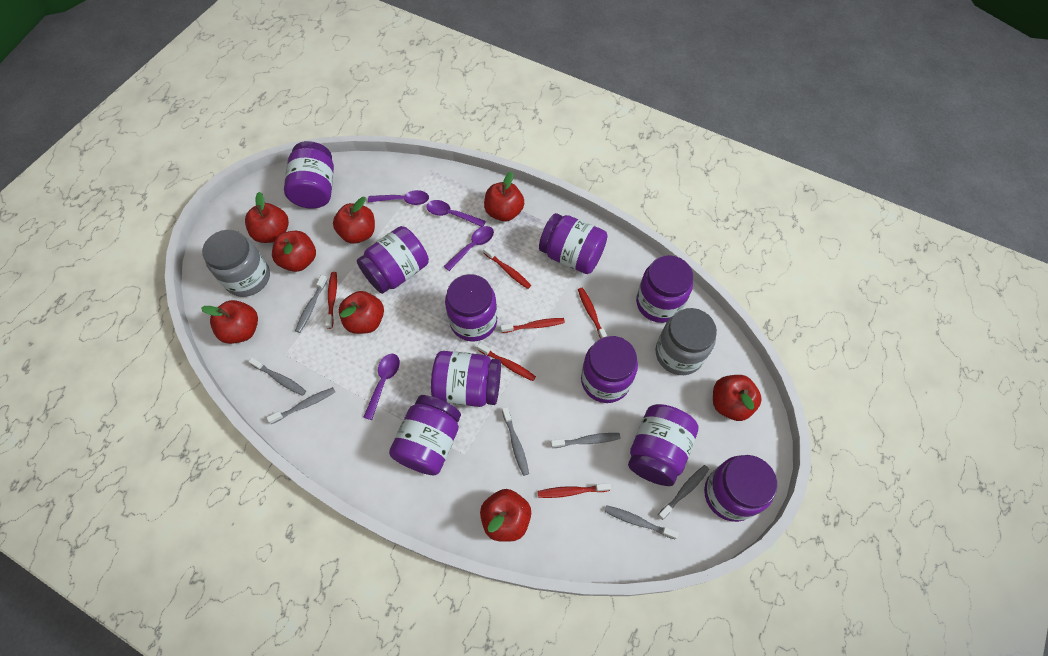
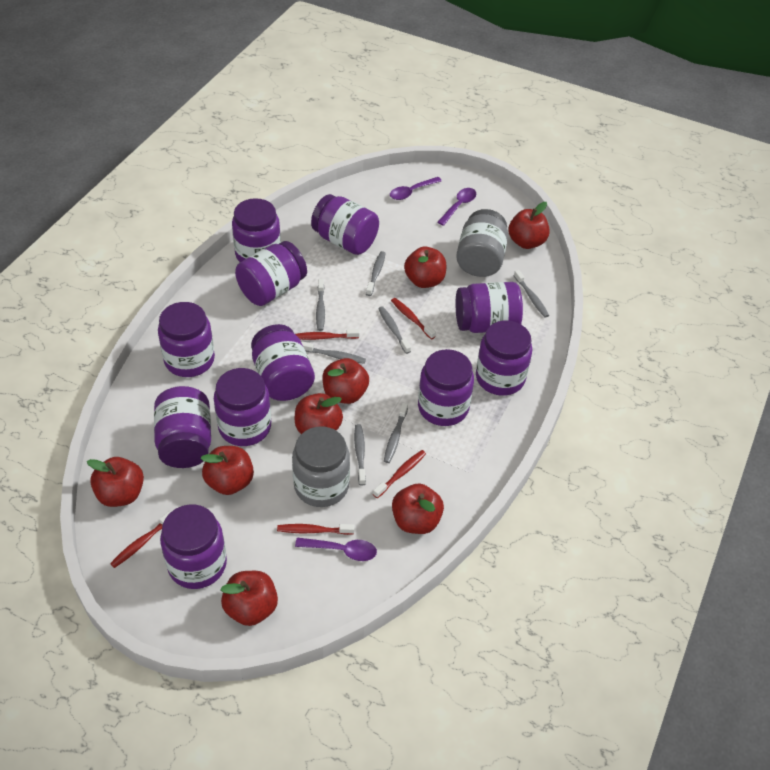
purple jar: [284,141,334,209] [357,226,429,294] [389,395,461,476] [431,351,501,407] [445,274,497,341] [539,213,608,274] [581,336,638,403] [628,404,698,486] [636,255,693,323] [704,455,777,522] = 10 -> [154,386,211,468] [158,302,215,377] [160,505,227,589] [214,368,271,446] [232,198,281,262] [235,241,307,306] [251,324,315,401] [311,194,379,255] [418,349,474,426] [456,282,523,333] [476,320,532,396] = 11
purple spoon: [363,354,400,420] [368,190,429,205] [426,200,486,227] [444,226,494,271] = 4 -> [295,538,377,561] [390,177,442,200] [437,188,476,226] = 3
red toothbrush: [325,272,337,329] [477,343,536,381] [483,247,531,289] [500,318,565,333] [538,483,611,498] [578,288,607,339] = 6 -> [110,510,172,568] [277,524,355,535] [296,329,360,340] [373,450,426,498] [391,298,436,339] = 5

